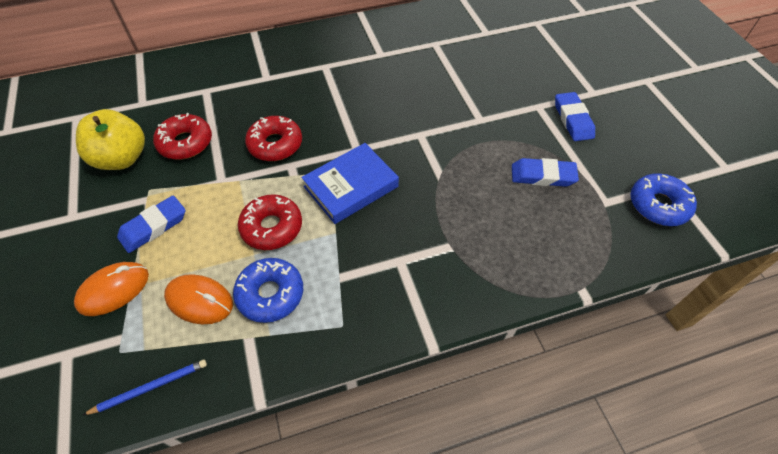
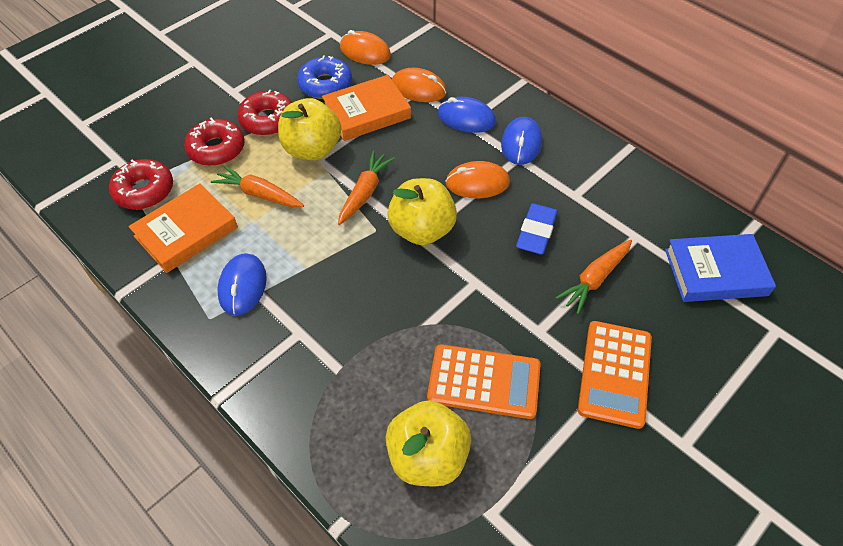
blue donut: [233,258,303,323] [631,173,697,226] = 2 -> [297,55,352,99] = 1
blue eraser: [117,195,186,253] [512,158,579,187] [555,92,595,141] = 3 -> [516,203,558,255] = 1
blue mouse: none = 0 -> [217,253,267,316] [438,97,496,133] [501,117,542,165] = 3
blue pencil: [83,360,207,415] = 1 -> none = 0
orange book: none = 0 -> [128,183,238,273] [322,75,411,141] = 2
orange calculator: none = 0 -> [427,344,541,419] [578,321,652,429] = 2
orange carrot: none = 0 -> [211,165,304,207] [338,151,395,225] [555,240,632,314] = 3
orange mouse: [74,262,149,316] [164,274,233,324] = 2 -> [340,30,391,65] [392,68,447,102] [445,161,510,198] = 3
yellow apple: [76,109,145,170] = 1 -> [278,98,341,160] [386,400,471,487] [387,178,457,245] = 3

